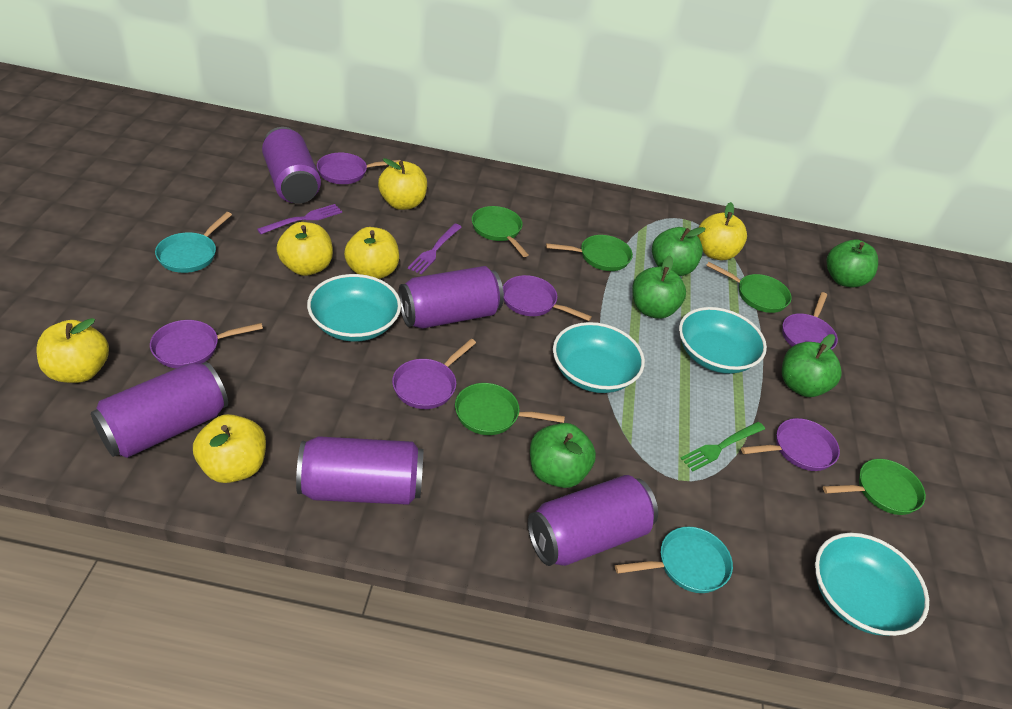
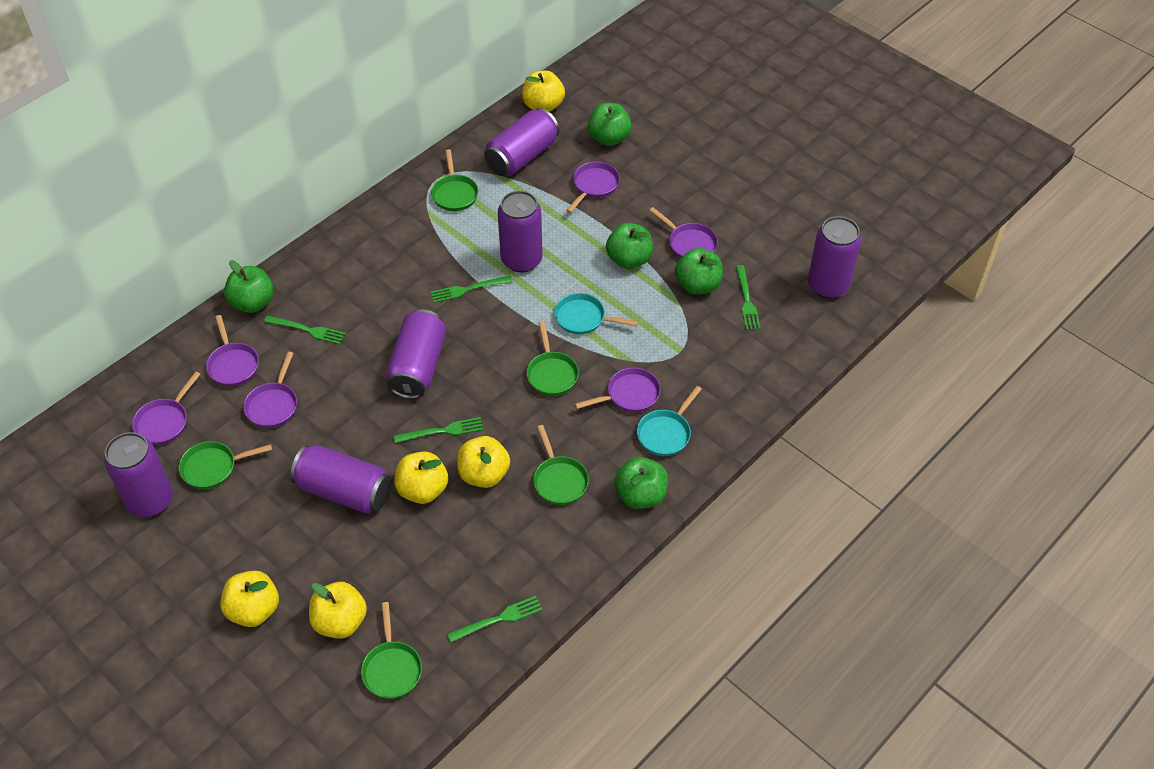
green fork: [680,422,765,471] = 1 -> [264,316,346,344] [394,417,483,443] [431,276,512,303] [447,596,543,643] [736,265,761,330] = 5
purple can: [91,362,228,458] [262,127,321,204] [296,436,423,505] [398,266,504,329] [528,475,658,566] = 5 -> [104,432,173,517] [290,445,391,514] [386,309,447,399] [484,108,559,176] [498,191,543,272] [808,216,861,299] = 6
purple fork: [257,204,342,234] [408,224,462,274] = 2 -> none = 0
turquoise bowl: [307,274,401,342] [553,322,645,393] [679,307,767,374] [815,533,929,636] = 4 -> none = 0
yellow apple: [36,318,109,383] [193,414,266,483] [276,222,333,276] [344,227,399,279] [378,158,427,210] [697,202,747,260] = 6 -> [220,571,279,627] [309,582,367,639] [394,451,448,504] [457,436,510,488] [522,71,565,112] = 5

